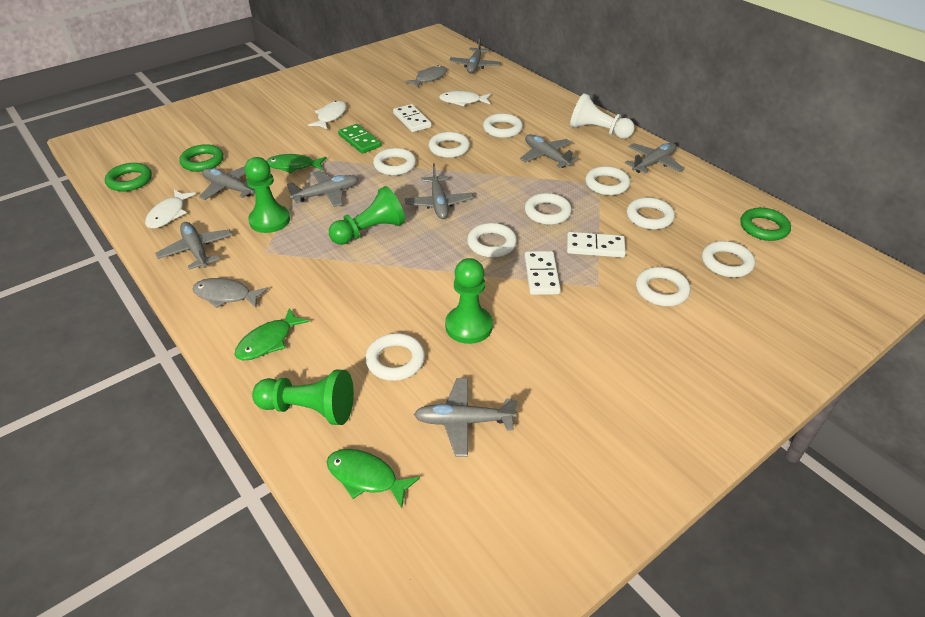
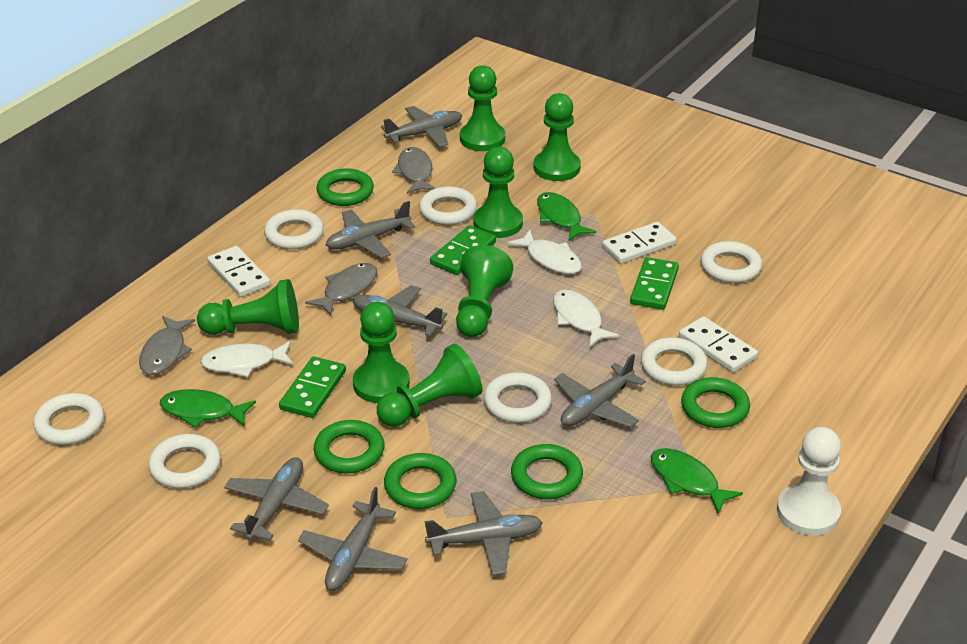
green domino: [338,124,381,154] = 1 -> [279,356,346,418] [430,225,496,275] [630,257,679,310] = 3
green pawn: [245,157,290,233] [252,370,354,425] [329,186,405,245] [445,258,493,344] = 4 -> [197,279,299,335] [353,302,410,403] [377,344,482,427] [456,245,513,337] [460,65,505,151] [474,147,523,238] [533,93,581,181] = 7
green ring: [105,163,152,192] [179,144,224,172] [740,208,791,241] = 3 -> [314,420,384,473] [317,168,374,206] [384,453,456,509] [511,444,583,499] [681,377,750,428] = 5
grey fish: [193,278,268,308] [405,65,447,88] = 2 -> [139,316,195,375] [305,263,377,316] [392,147,435,194] = 3
grey plane: [155,222,232,270] [199,166,255,200] [287,170,358,207] [405,163,473,219] [414,378,518,457] [449,38,500,74] [520,134,578,168] [625,143,685,173] = 8 -> [224,457,329,541] [298,487,408,591] [326,201,415,258] [352,285,447,336] [381,106,462,147] [425,491,543,575] [554,354,646,427] = 7
white ring: [365,333,425,381] [373,148,416,175] [429,132,470,158] [467,223,517,257] [483,113,523,138] [525,193,572,225] [585,166,630,195] [627,197,675,230] [636,267,690,306] [702,241,755,277] = 10 -> [33,393,104,445] [148,434,221,488] [264,209,324,249] [419,186,477,225] [484,372,552,423] [641,337,707,385] [701,241,762,283] = 7

